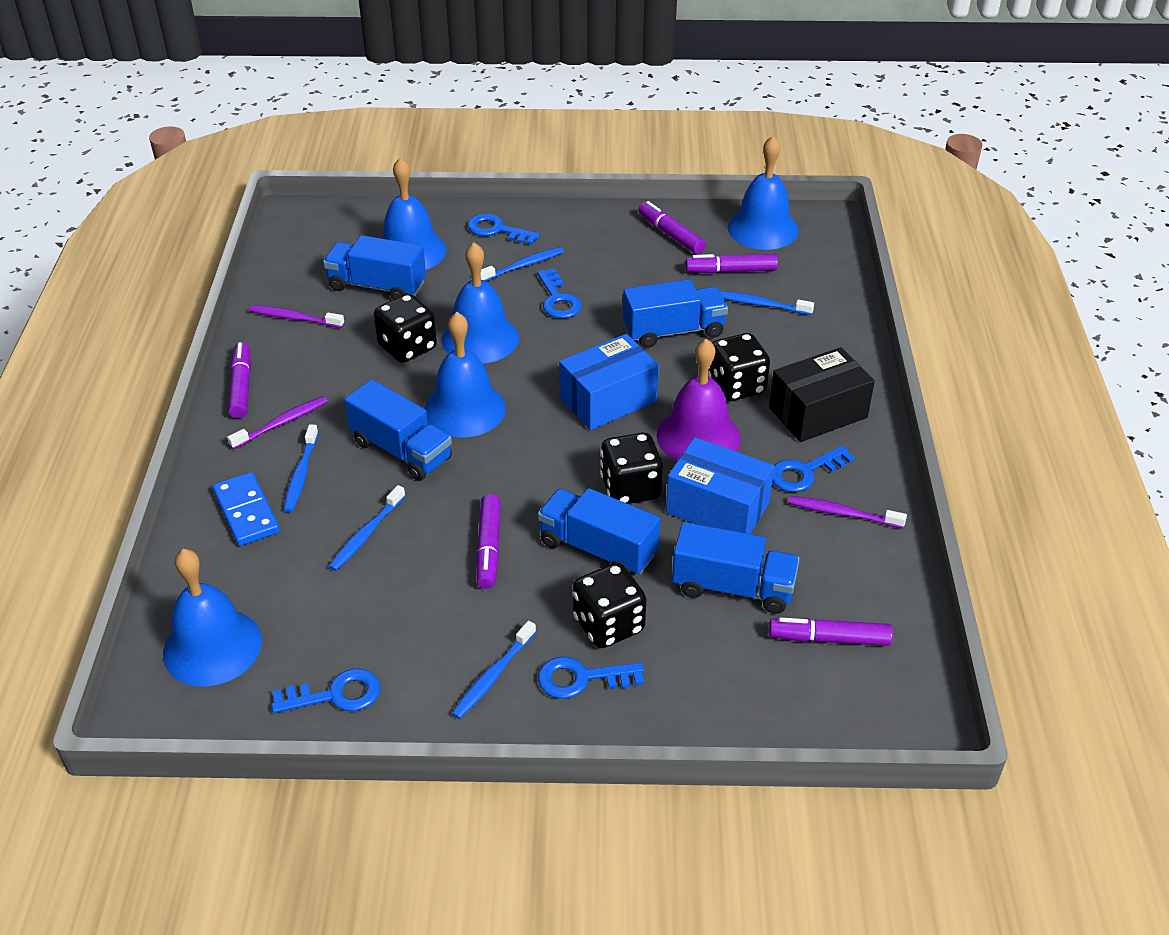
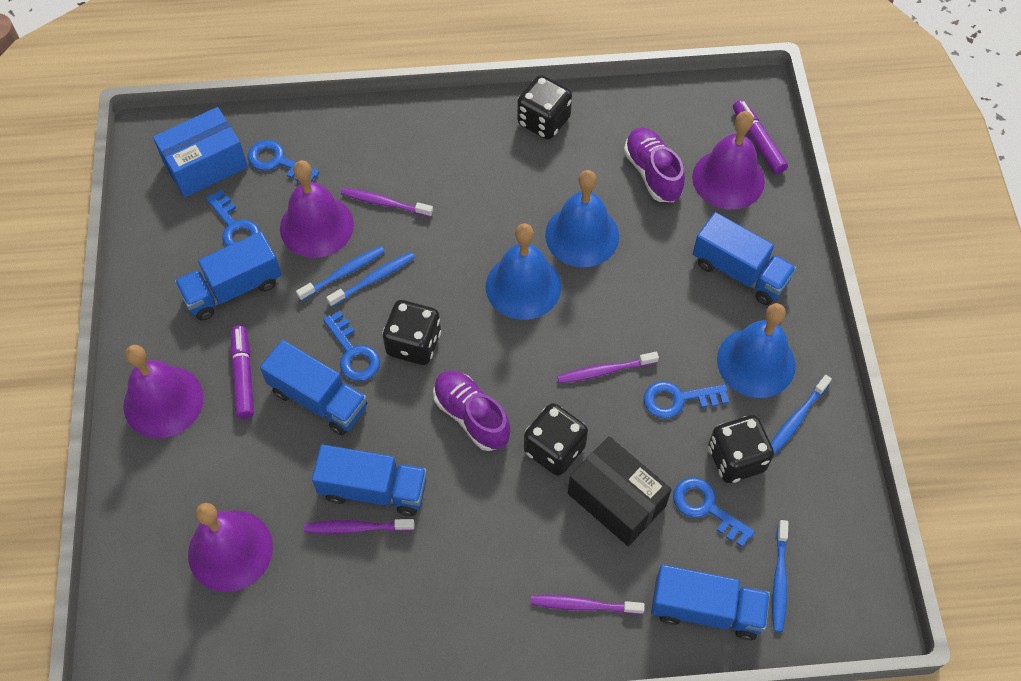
blue bell: [163,549,262,687] [382,157,447,270] [424,312,506,438] [442,243,519,363] [727,136,799,250] = 5 -> [486,223,561,320] [545,170,619,267] [717,303,796,398] = 3
blue box: [559,334,659,430] [666,437,774,534] = 2 -> [153,107,248,198] = 1
blue domino: [212,472,280,546] = 1 -> none = 0
blue toothbrush: [284,424,318,512] [329,485,405,571] [452,621,536,719] [481,247,564,281] [720,291,814,315] = 5 -> [296,246,385,301] [326,252,415,307] [771,375,832,455] [772,520,788,632] = 4
purple bell: [656,339,741,461] = 1 -> [123,345,204,438] [188,503,273,592] [280,160,354,258] [692,111,765,209] = 4
purple marker: [228,342,251,418] [476,494,501,589] [638,201,706,254] [685,254,778,273] [769,618,893,646] = 5 -> [231,326,254,419] [733,100,788,174] = 2
purple shoe: none = 0 -> [433,371,511,451] [624,128,685,202] = 2
purple toothbrush: [227,396,328,449] [249,305,344,328] [788,496,907,528] = 3 -> [304,519,414,534] [341,188,433,217] [531,595,645,614] [557,352,659,383] = 4

